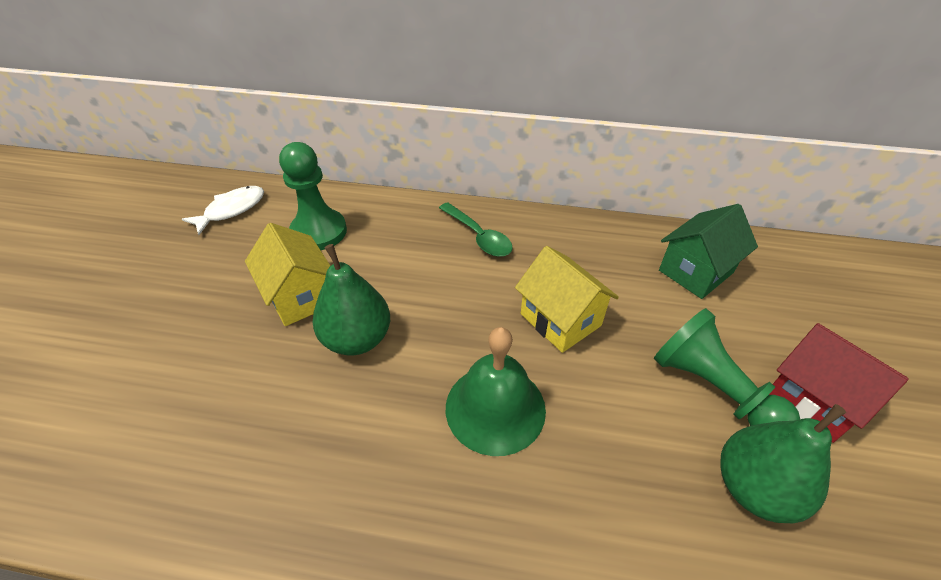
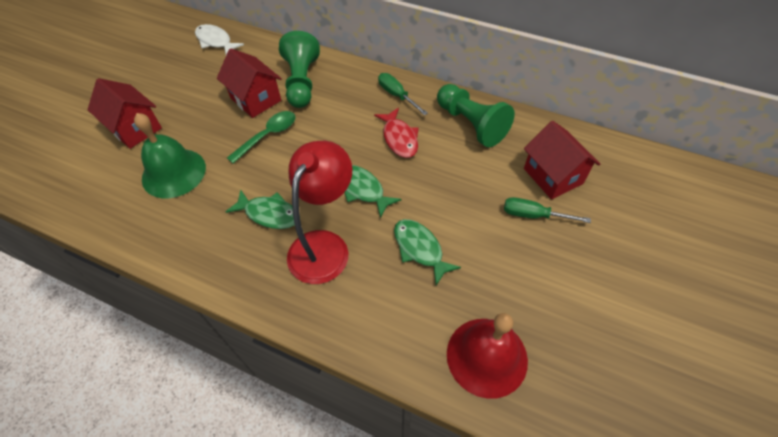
green fish: none = 0 -> [225,190,295,229] [344,165,401,218] [394,219,461,285] = 3
green house: [659,204,758,299] = 1 -> none = 0
green pear: [312,244,390,355] [720,404,846,523] = 2 -> none = 0
green screwdriver: none = 0 -> [378,73,428,115] [504,197,591,223] = 2
red bell: none = 0 -> [447,313,528,399] = 1
red fish: none = 0 -> [374,108,419,158] = 1
red house: [769,323,909,443] = 1 -> [87,78,162,149] [217,48,282,118] [524,121,600,200] = 3
red lamp: none = 0 -> [287,141,352,284] = 1
yellow house: [245,223,330,326] [515,246,619,353] = 2 -> none = 0

